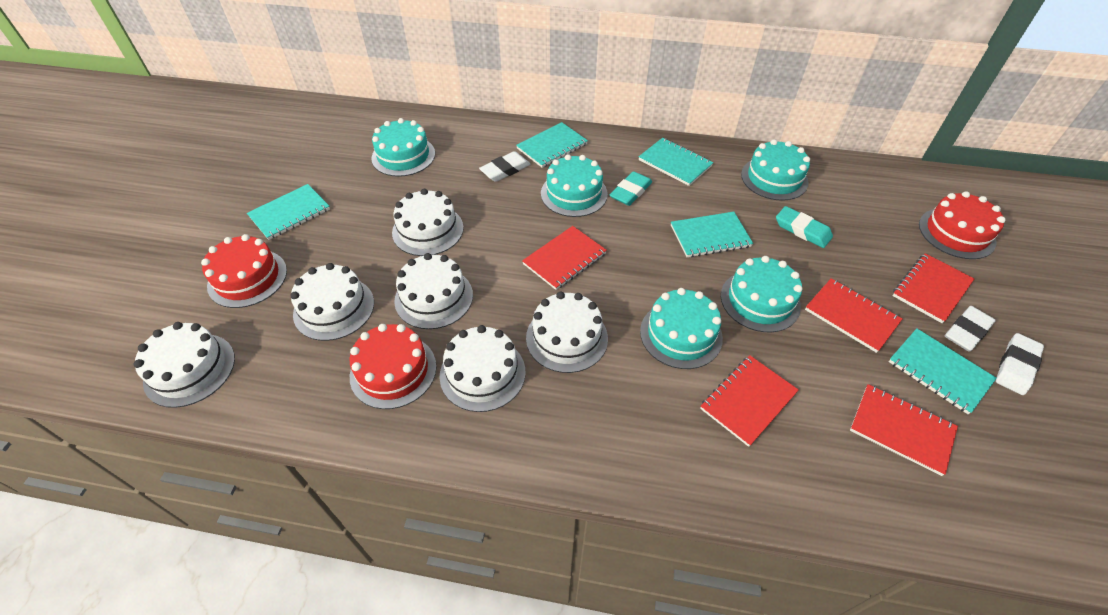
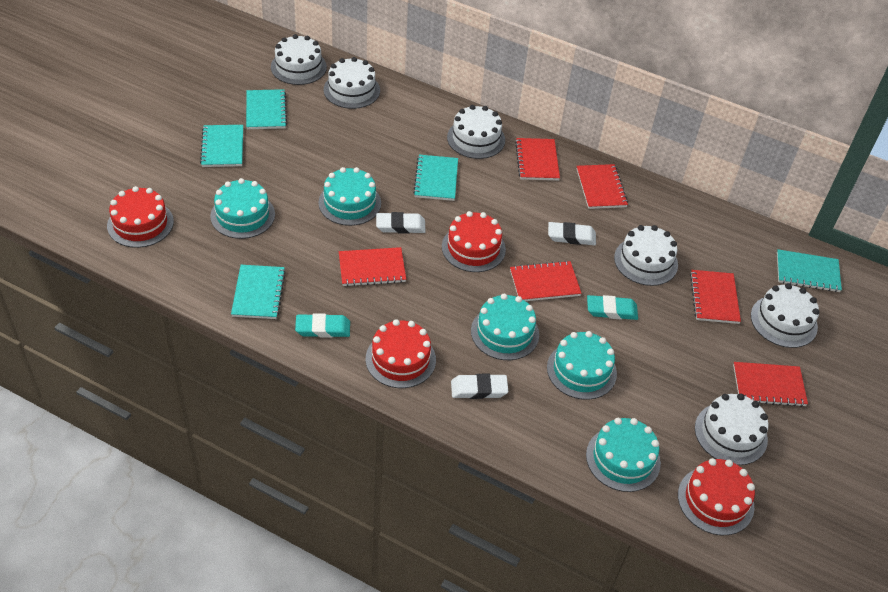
red cake: [201,234,287,308] [350,324,436,409] [919,191,1006,259] = 3 -> [107,186,174,248] [366,319,436,388] [442,211,506,272] [678,458,755,535] = 4
red notebook: [522,226,607,290] [700,356,799,447] [805,278,903,353] [850,384,958,476] [893,253,975,323] = 5 -> [339,247,406,287] [510,261,582,301] [515,138,560,180] [577,164,628,209] [690,270,741,324] [733,362,808,407] = 6

